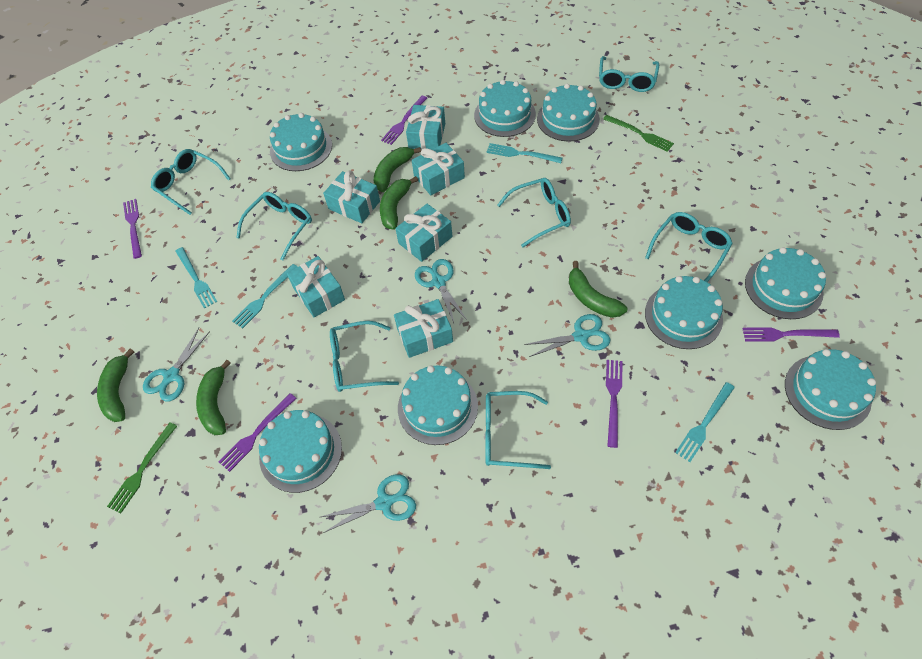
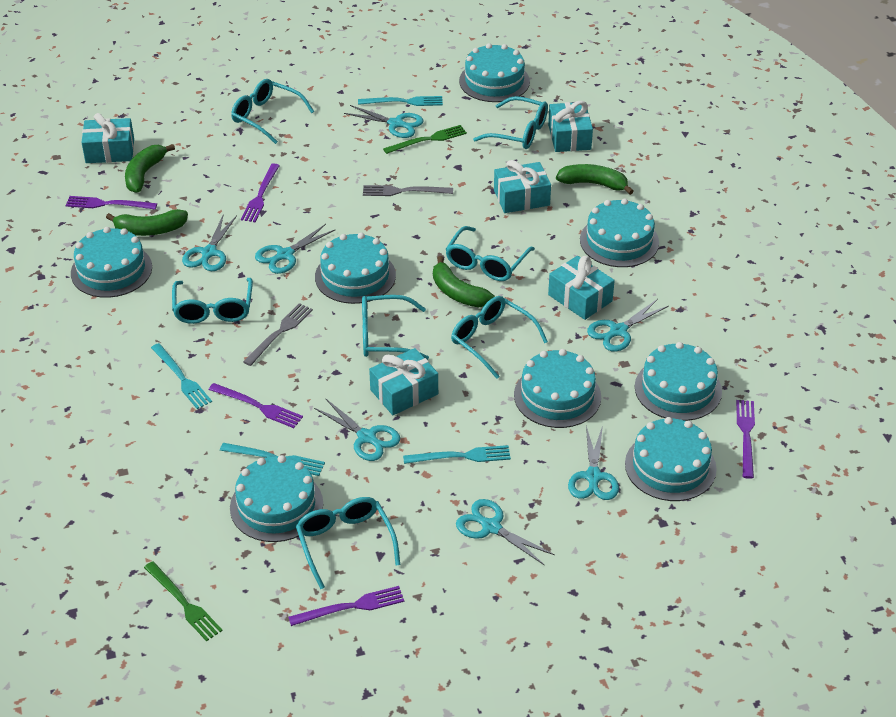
green banana: [97,349,134,422] [196,360,231,435] [374,147,421,192] [380,176,418,230] [569,261,627,318] = 5 -> [106,209,188,236] [125,144,175,193] [433,256,495,307] [556,164,634,195] = 4
grey fork: none = 0 -> [243,303,313,366] [363,185,453,196] = 2
turquoise gift: [287,256,345,318] [323,171,380,223] [394,299,453,358] [395,204,453,262] [406,105,445,150] [412,143,465,195] = 6 -> [81,113,134,163] [369,348,438,415] [494,160,551,213] [548,101,593,152] [548,256,615,320] = 5
turquoise scissors: [143,328,210,401] [321,474,416,533] [415,259,467,325] [524,314,610,357] = 4 -> [182,214,237,271] [255,224,335,274] [314,398,400,461] [344,105,423,138] [456,499,555,566] [568,425,619,500] [587,299,669,352] = 7

